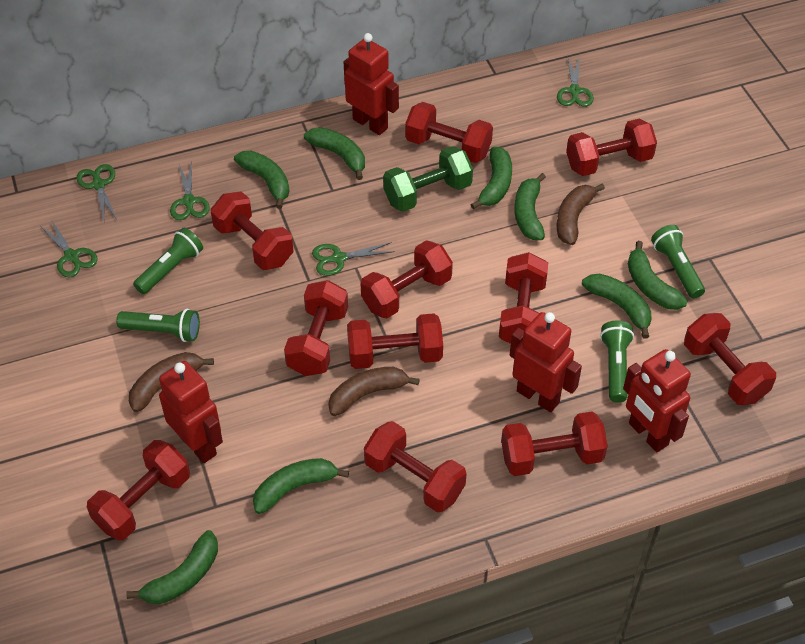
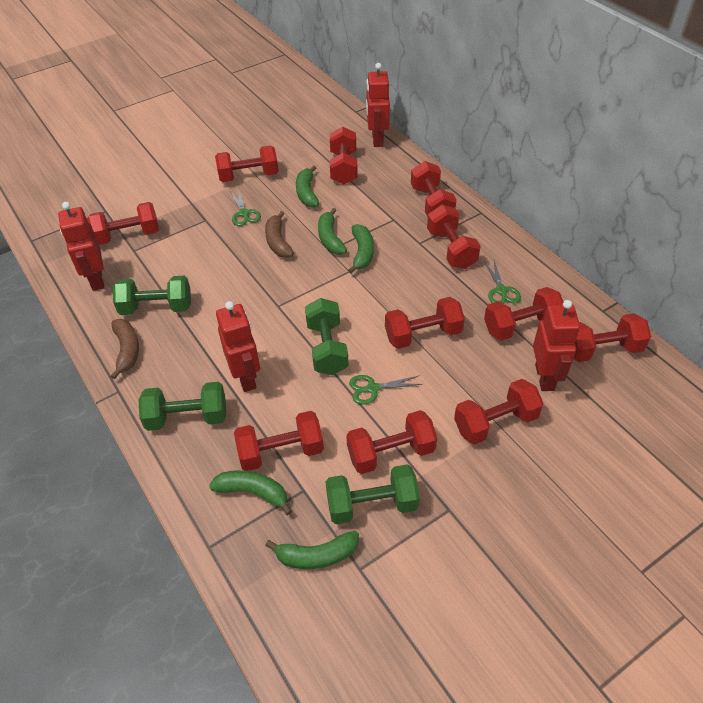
brown banana: [129,352,214,412] [328,367,420,416] [557,183,605,245] = 3 -> [111,319,139,379] [265,211,294,258] = 2
green banana: [126,530,218,604] [234,151,290,209] [253,458,349,514] [304,127,365,180] [471,147,512,210] [514,173,546,240] [582,274,651,339] [628,241,688,310] = 8 -> [209,470,292,515] [265,531,359,569] [296,165,319,208] [318,208,347,255] [348,224,374,273] = 5
green dumbbell: [383,146,473,212] = 1 -> [113,276,191,315] [138,382,226,431] [305,298,349,375] [325,464,420,524] = 4
green flashlight: [116,309,200,342] [133,228,203,294] [600,321,634,403] [651,225,705,299] = 4 -> none = 0
green scissors: [40,219,98,278] [76,164,117,220] [170,164,210,220] [312,242,395,276] [557,56,594,107] = 5 -> [230,188,261,226] [349,375,422,405] [484,260,521,304] = 3

